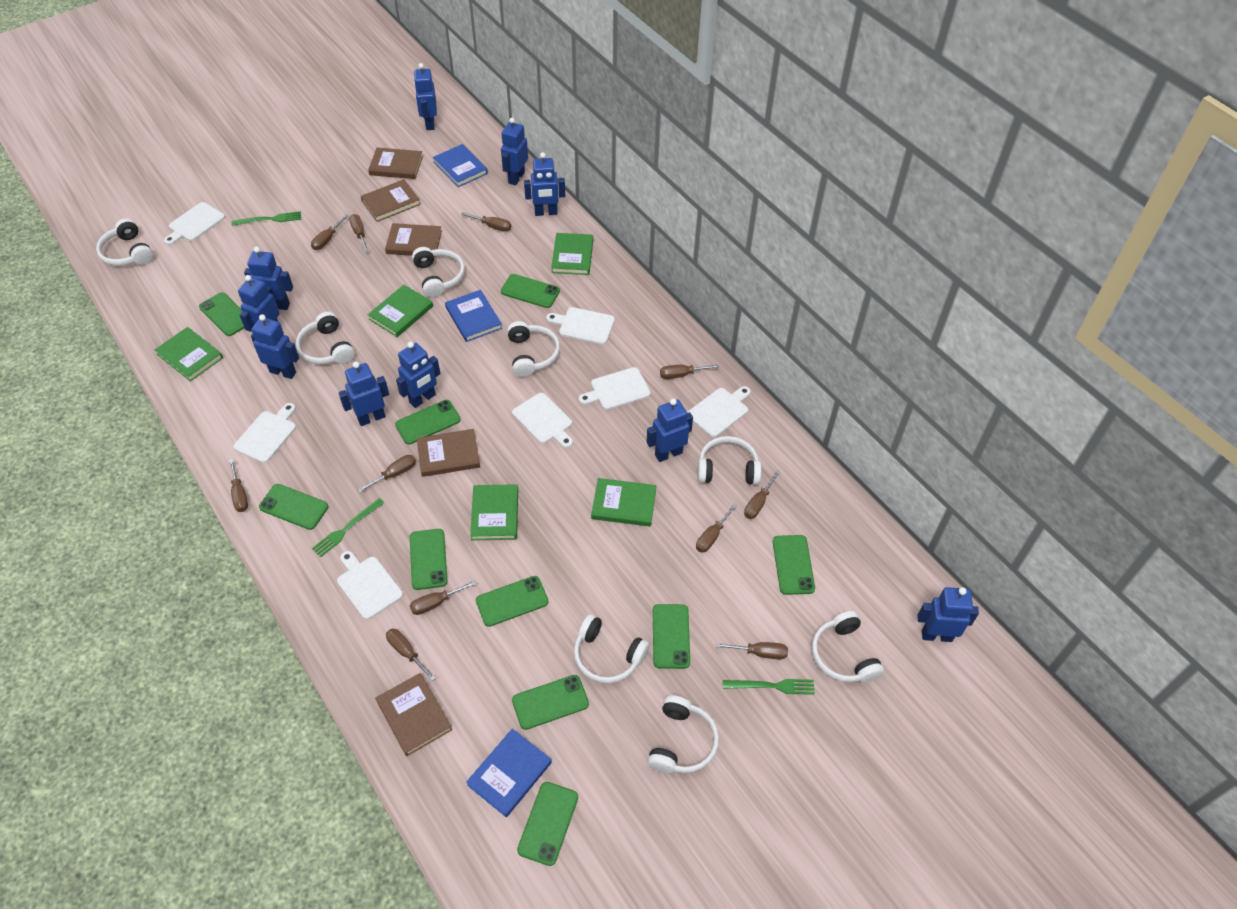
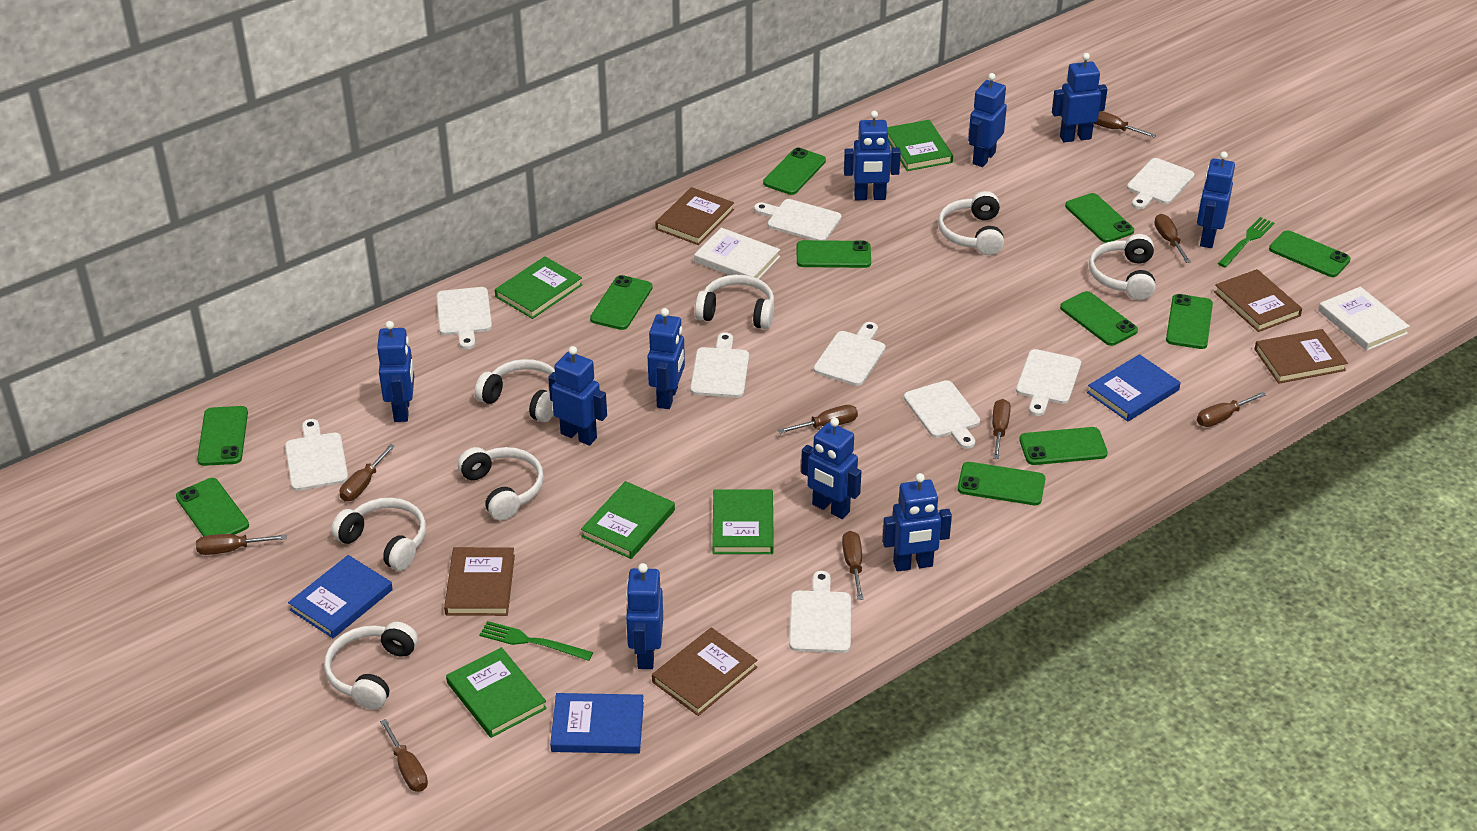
brown screwdriver: [229,459,248,512] [311,214,349,250] [349,214,369,252] [358,455,416,492] [386,629,436,681] [410,580,476,615] [461,212,511,232] [660,364,719,379] [696,504,737,553] [716,642,788,659] [744,470,781,519] = 11 -> [196,534,286,555] [340,444,395,501] [380,719,428,792] [778,405,858,434] [842,531,864,600] [992,399,1011,459] [1094,111,1156,137] [1154,214,1191,263] [1197,392,1266,427] = 9
green fork: [232,211,301,226] [312,498,384,557] [723,679,815,695] = 3 -> [480,621,593,661] [1218,217,1274,267] = 2
green phone: [199,292,244,336] [259,484,329,530] [395,400,461,444] [410,529,448,590] [476,576,549,627] [501,274,560,308] [512,675,589,730] [517,782,578,866] [653,604,690,669] [773,535,815,595] = 10 -> [176,478,249,536] [197,406,248,466] [590,275,653,330] [763,148,826,195] [797,240,871,268] [958,462,1045,505] [1019,427,1108,465] [1060,291,1138,346] [1065,193,1134,243] [1166,294,1213,349] [1269,230,1351,277] = 11
white book: none = 0 -> [694,228,780,279] [1318,287,1410,351] = 2
white cutting board: [164,202,225,245] [233,403,296,463] [337,551,403,620] [512,393,573,448] [546,307,615,344] [579,367,651,410] [687,386,751,437] = 7 -> [285,419,348,491] [436,287,492,349] [690,332,749,398] [754,199,842,240] [789,571,851,653] [814,322,886,386] [904,380,980,449] [1016,349,1081,416] [1127,158,1195,209] = 9
white headphones: [96,219,153,266] [296,312,355,364] [412,247,465,297] [507,321,560,377] [574,614,650,684] [648,695,719,773] [698,436,761,485] [812,611,884,683] = 8 -> [324,622,418,709] [331,498,426,571] [458,447,544,520] [475,359,555,422] [695,275,774,329] [938,191,1004,255] [1089,234,1155,300] = 7

